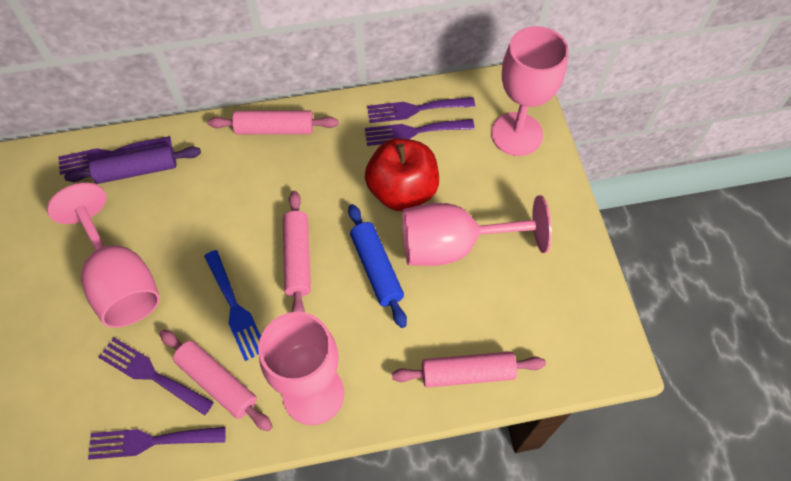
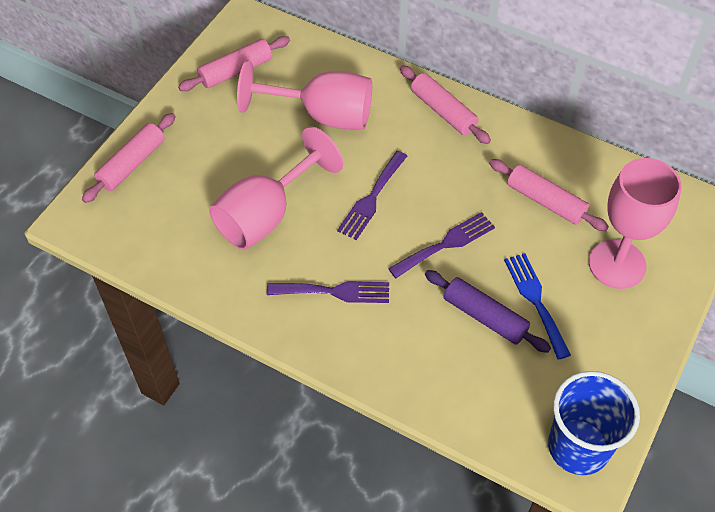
blue cup: none = 0 -> [548,371,640,475] = 1
blue rolling pin: [348,204,407,328] = 1 -> none = 0
pink goblet: [47,183,160,328] [258,312,345,425] [402,195,552,266] [491,26,568,156] = 4 -> [209,126,343,250] [237,60,372,129] [589,158,682,289] = 3
purple fork: [59,136,172,175] [88,427,226,460] [98,337,214,415] [365,119,475,146] [367,97,475,123] = 5 -> [267,281,389,303] [337,151,407,240] [388,212,495,278] = 3
red apple: [365,138,439,211] = 1 -> none = 0

